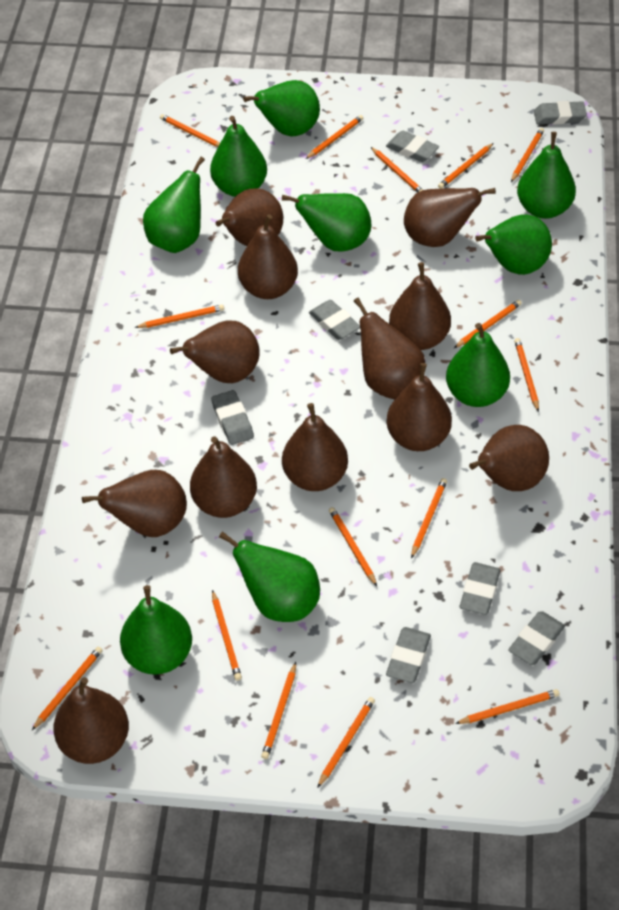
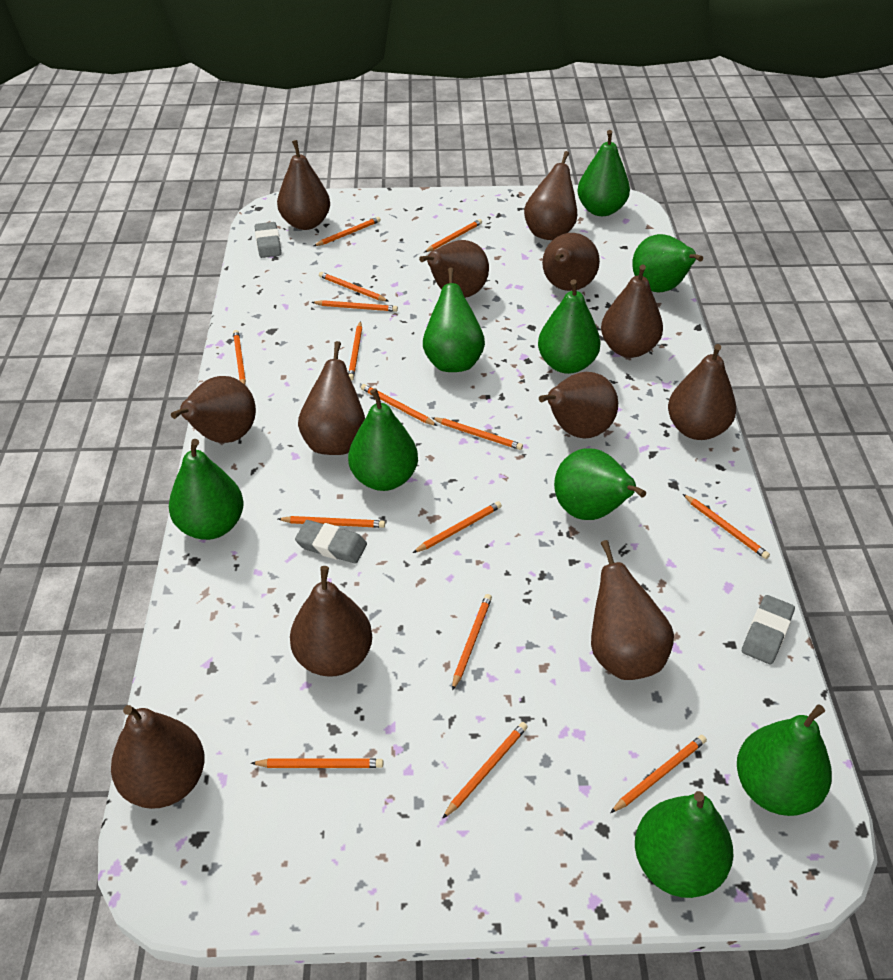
grey eraser: [211,390,254,445] [309,300,360,340] [386,131,439,162] [386,627,431,683] [460,562,500,615] [508,611,565,665] [534,101,587,125] = 7 -> [255,222,281,258] [295,520,367,564] [742,595,795,665] = 3

